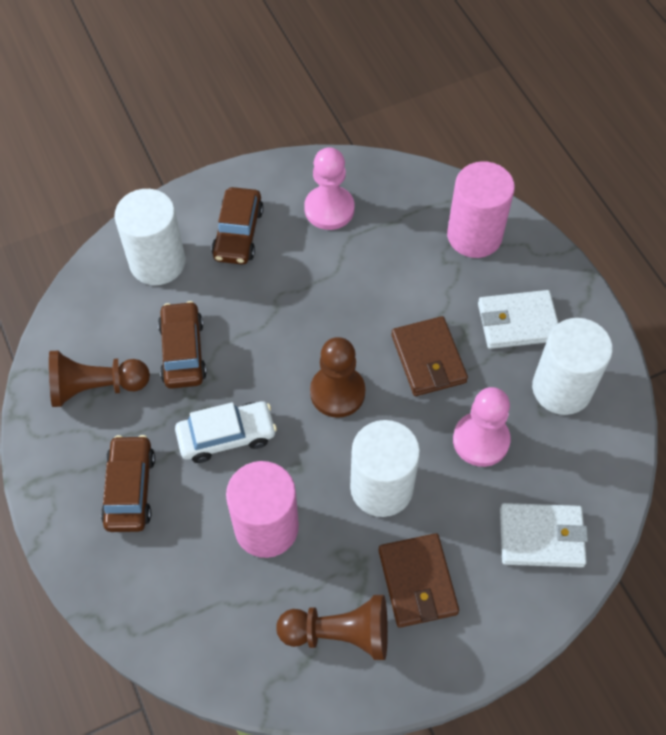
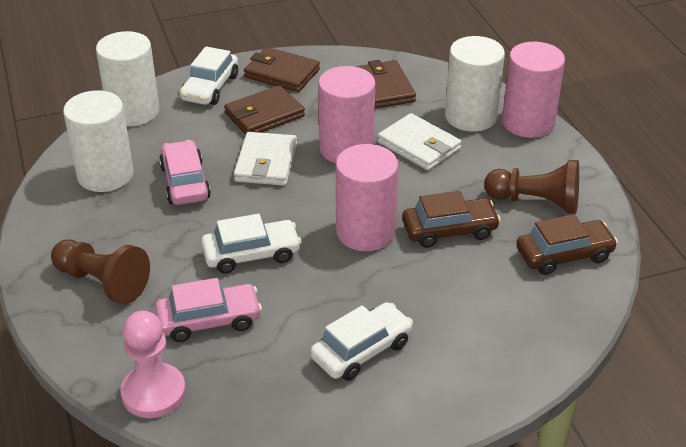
brown car: [101,435,155,532] [158,301,207,389] [211,187,264,265] = 3 -> [402,191,501,248] [516,214,618,275] = 2
brown pawn: [49,351,150,407] [276,595,388,660] [310,337,365,418] = 3 -> [51,240,150,304] [484,160,579,214] = 2
brown wallet: [379,533,459,628] [391,316,468,396] = 2 -> [224,85,305,134] [244,47,320,92] [354,60,416,109] = 3
pink car: none = 0 -> [155,278,262,342] [159,140,211,205] = 2
pink cylinder: [226,461,299,558] [447,161,515,258] = 2 -> [318,66,375,163] [336,144,398,251] [502,42,565,138] = 3
pink pawn: [304,147,355,230] [453,387,511,467] = 2 -> [120,311,186,418] = 1
white car: [175,401,277,463] = 1 -> [180,46,238,105] [201,214,301,274] [310,302,413,381] = 3

